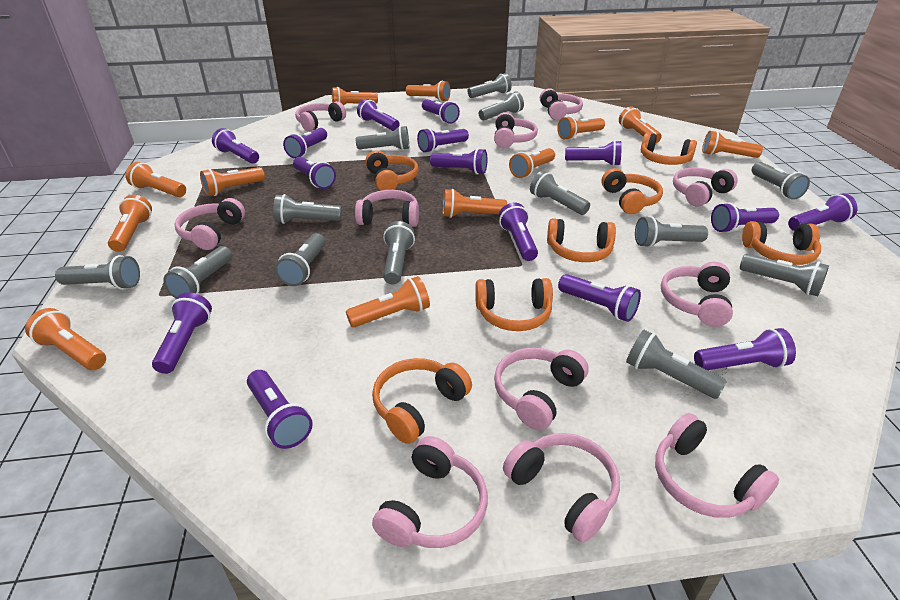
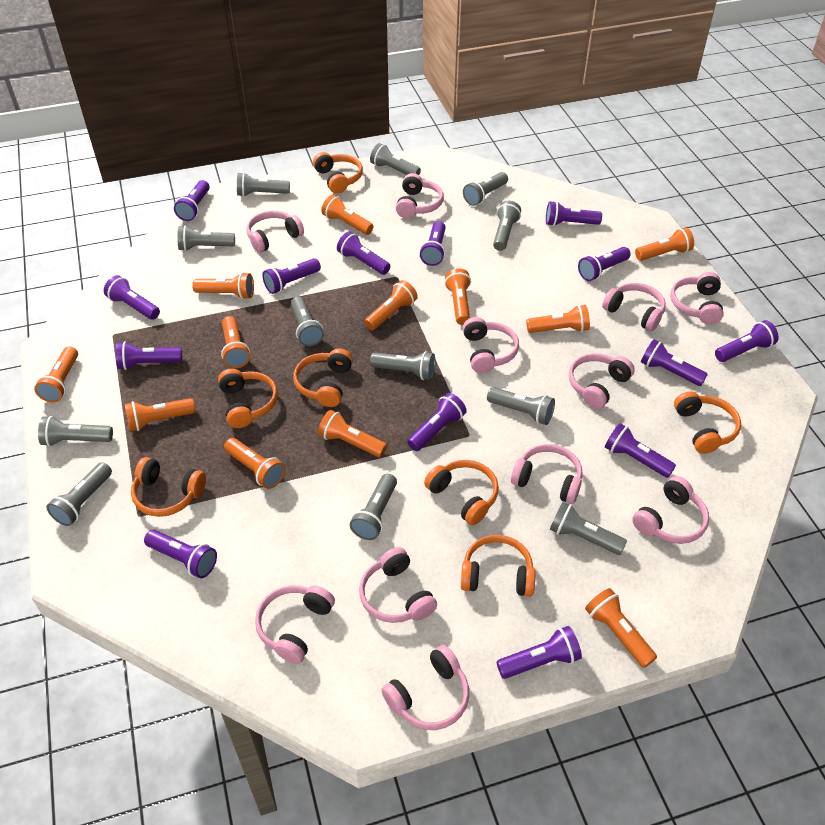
grey flashlight: [55,255,140,290] [163,246,232,299] [273,194,342,224] [275,233,326,286] [356,126,409,150] [383,221,415,284] [468,73,512,98] [479,91,524,120] [530,171,590,215] [626,330,727,399] [635,216,708,248] [740,254,829,296] [752,162,810,200] = 13 -> [38,416,113,447] [46,462,112,526] [177,225,235,251] [237,172,290,197] [291,297,324,346] [350,474,397,540] [370,143,421,175] [370,351,435,380] [463,172,508,206] [487,387,555,425] [493,201,521,251] [550,502,627,555] = 12
purple flashlight: [152,292,212,374] [212,128,259,164] [247,370,313,449] [283,128,327,158] [293,157,336,189] [357,99,400,131] [417,128,469,153] [422,99,460,124] [430,148,488,175] [498,203,538,261] [558,274,641,322] [565,140,622,166] [694,328,796,370] [711,202,779,233] [788,193,858,231] = 15 -> [104,275,160,320] [115,341,182,370] [144,530,217,578] [174,180,210,221] [262,258,321,294] [337,232,390,275] [407,393,467,451] [420,221,446,266] [497,626,582,679] [546,201,602,226] [578,247,631,281] [605,423,676,478] [641,339,708,386] [715,320,779,362] = 14

